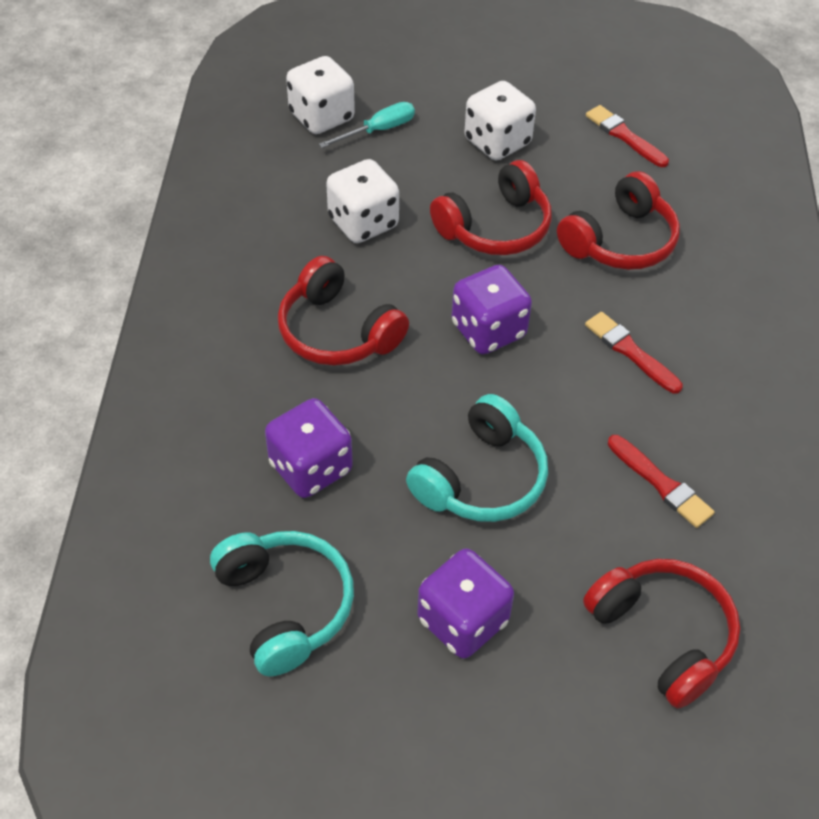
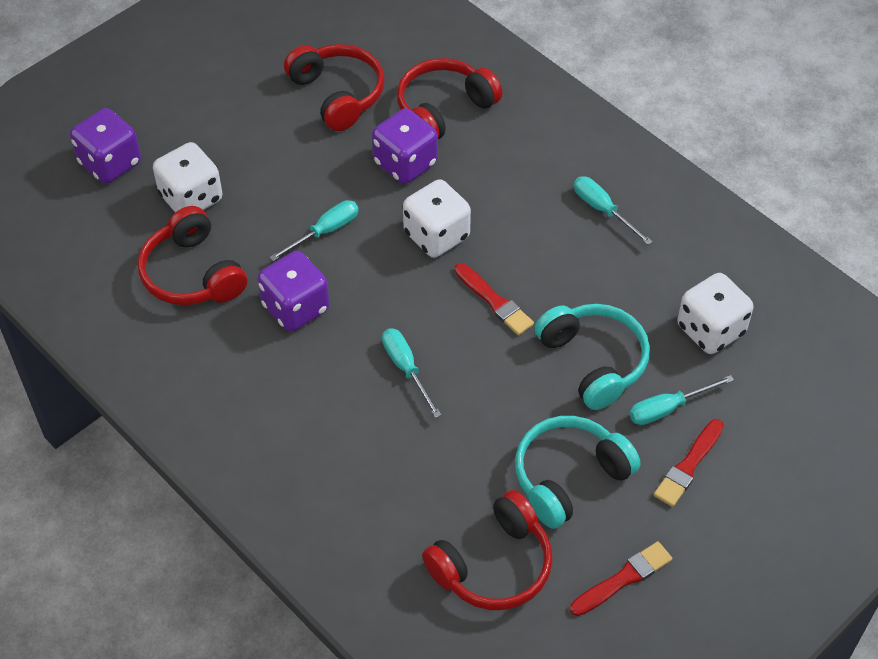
turquoise screwdriver: [319,102,415,148] = 1 -> [269,200,359,261] [382,328,441,418] [574,177,653,245] [629,375,734,425] = 4

